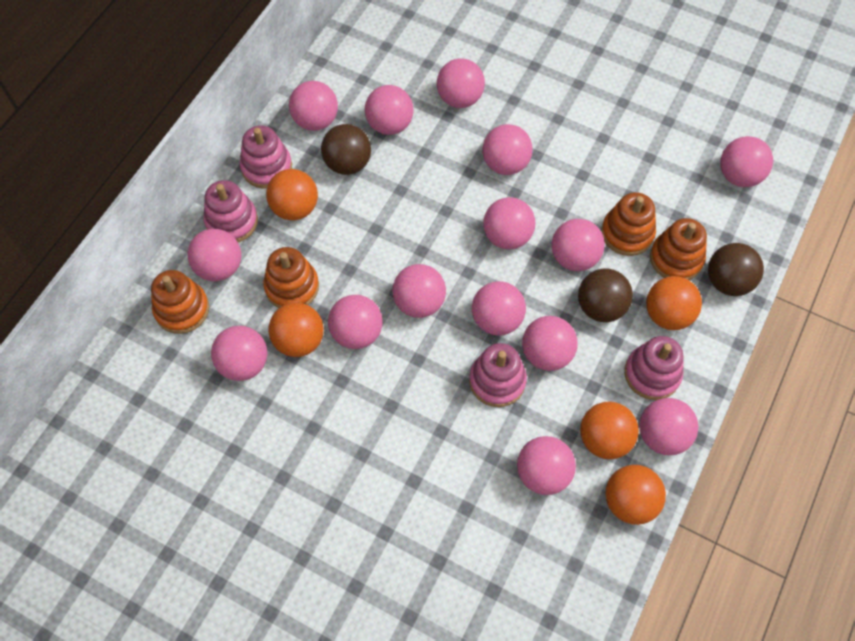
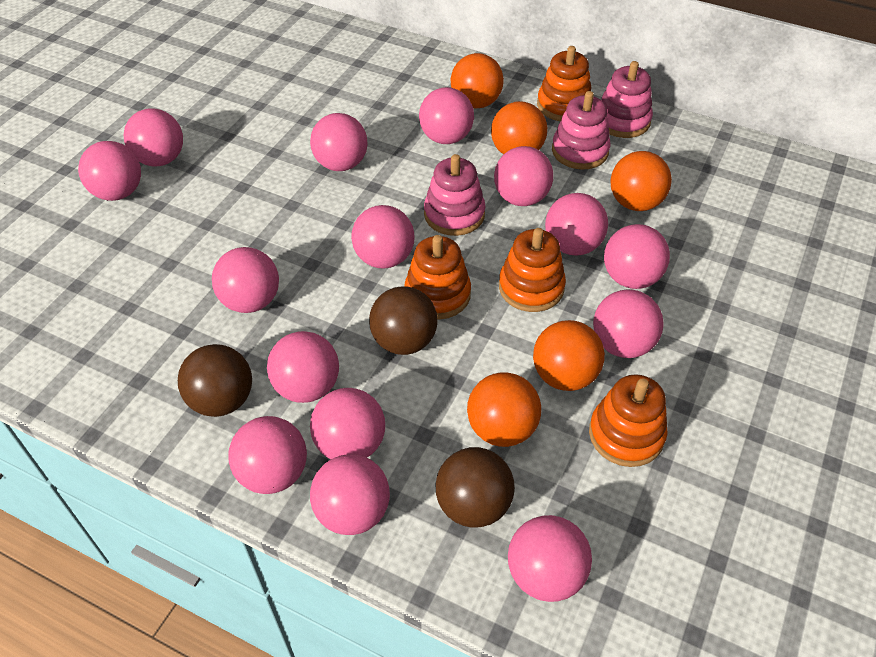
pink stacking toy: [203,180,258,242] [240,125,292,189] [469,343,527,407] [624,336,684,400] = 4 -> [424,154,486,236] [552,91,611,170] [601,61,653,138] = 3

